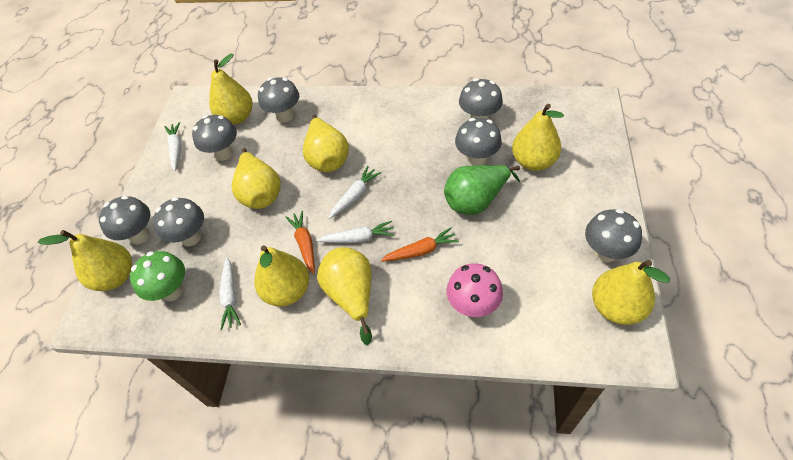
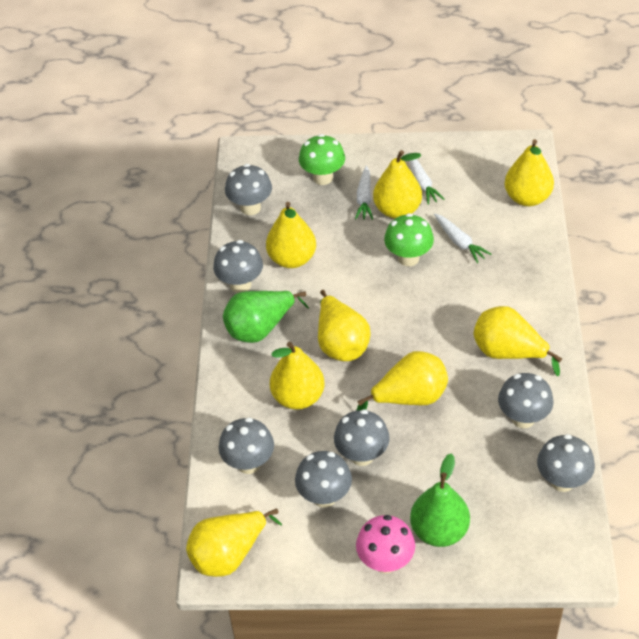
green mushroom: [130,251,185,301] = 1 -> [299,134,345,185] [384,213,434,266] = 2
green pear: [444,165,520,215] = 1 -> [223,291,309,343] [410,453,470,547] = 2
orange carrot: [286,211,315,274] [381,227,459,262] = 2 -> none = 0
white carrot: [164,122,181,171] [219,257,241,330] [316,221,395,243] [329,166,381,219] = 4 -> [355,165,373,220] [408,153,445,205] [434,214,491,263] = 3

